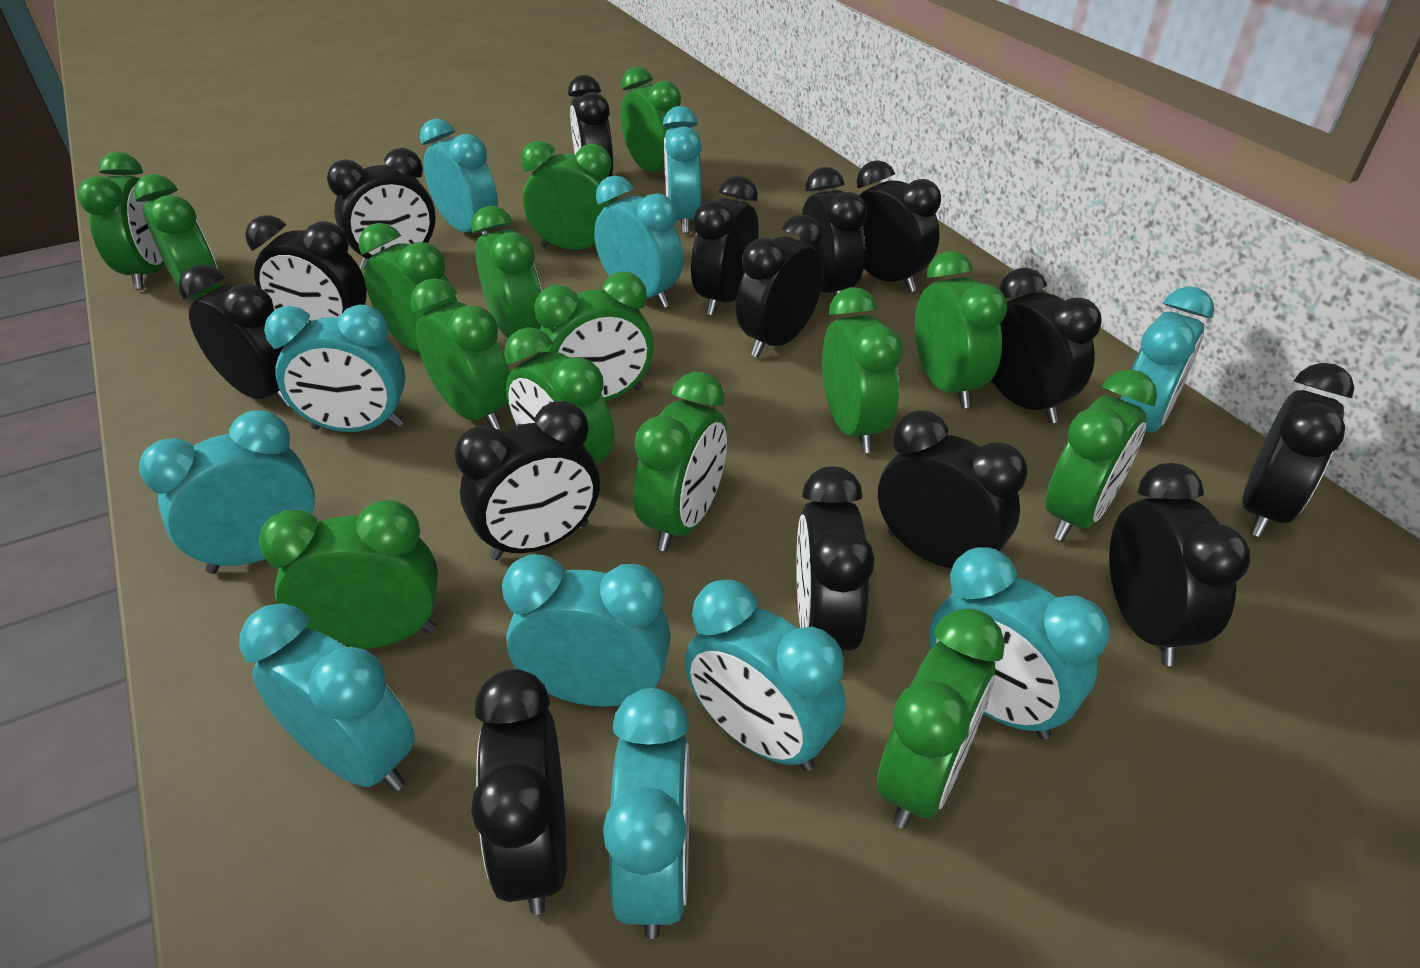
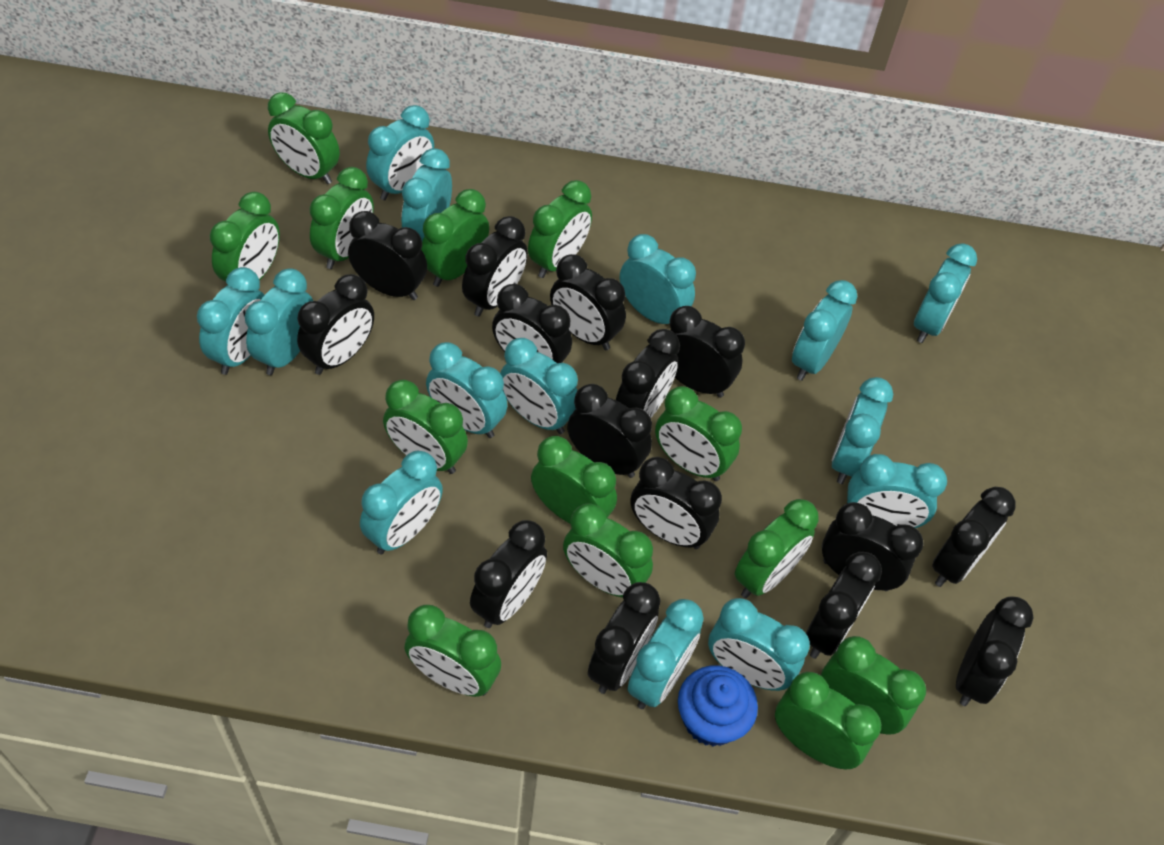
blue cupcake: none = 0 -> [678,665,758,746] = 1
green clock: [77,152,165,289] [134,174,221,299] [259,500,438,649] [359,223,457,352] [410,278,510,430] [471,206,542,338] [504,327,614,465] [521,141,617,250] [534,272,654,401] [621,67,681,174] [633,372,727,551] [822,287,903,453] [877,608,1005,829] [915,251,1007,408] [1046,369,1157,541] = 15 -> [210,192,280,282] [268,92,340,184] [309,167,374,269] [383,380,468,474] [404,605,501,697] [421,189,489,287] [528,180,592,278] [531,436,617,523] [563,503,653,597] [655,386,742,481] [735,499,819,598] [775,672,881,769] [821,636,926,735] = 13
turquoise clock: [139,410,315,574] [239,604,415,791] [264,305,405,432] [420,119,498,236] [502,554,671,707] [594,176,683,308] [603,688,689,939] [663,106,702,233] [685,580,845,771] [929,547,1110,739] [1120,286,1214,432] = 11 -> [197,267,264,375] [245,268,313,375] [360,451,443,554] [366,105,434,200] [402,148,452,241] [426,342,507,438] [500,338,578,434] [620,234,696,324] [627,599,704,709] [708,598,810,691] [792,280,857,381] [831,377,893,484] [847,454,947,528] [914,243,977,343] = 14

